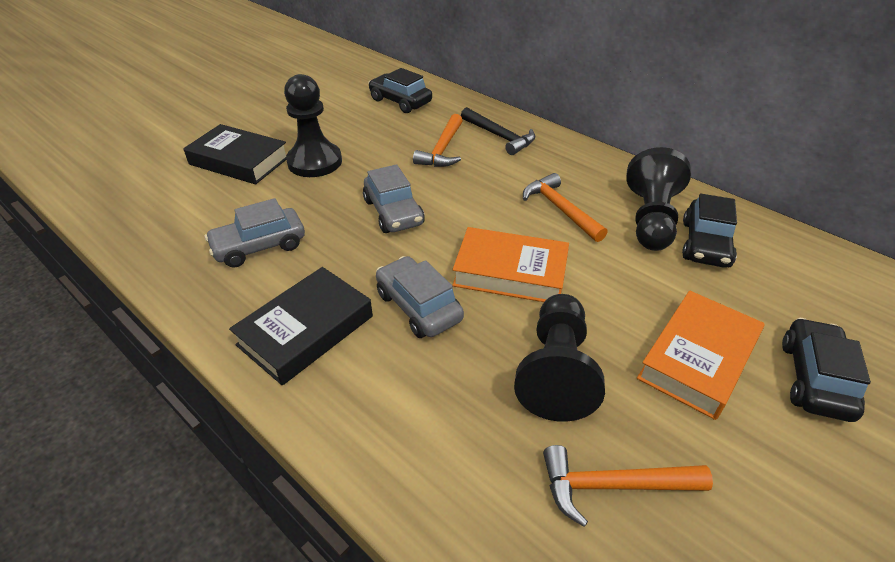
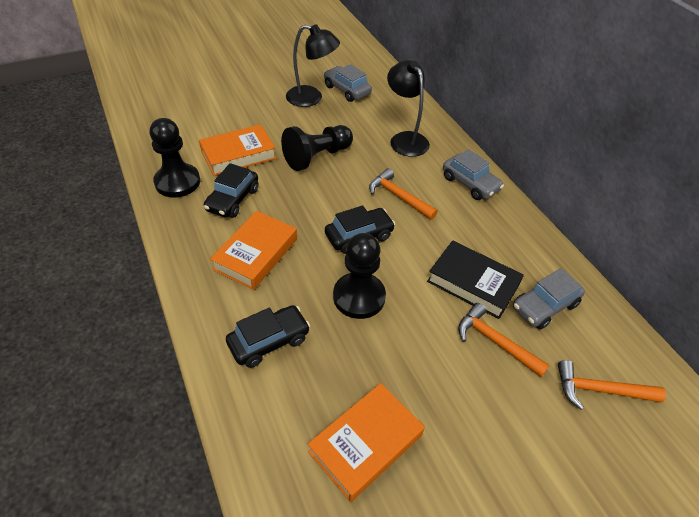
black book: [183,124,286,185] [229,267,373,386] = 2 -> [427,240,524,319] = 1
black hammer: [461,107,535,155] = 1 -> none = 0
black lamp: none = 0 -> [286,24,340,107] [387,60,430,157] = 2
orange book: [452,227,569,302] [637,291,765,420] = 2 -> [199,124,277,176] [210,211,297,290] [308,383,425,502] = 3

